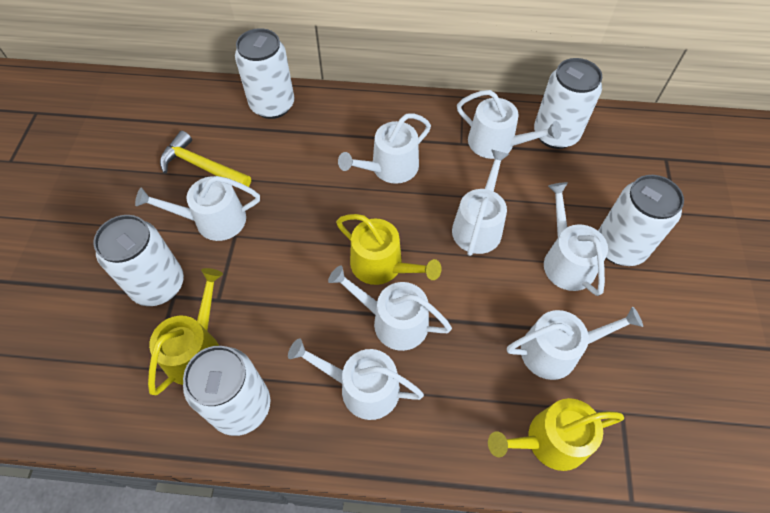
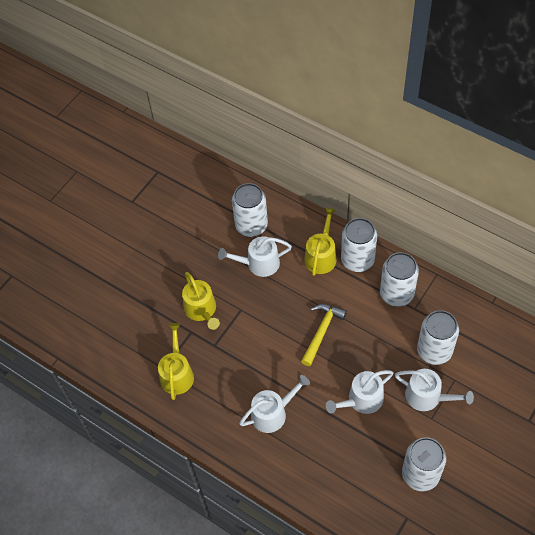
white watering can: [135,176,260,241] [288,338,424,420] [328,266,452,351] [338,113,431,184] [452,149,509,256] [457,90,561,159] [507,306,643,380] [544,182,608,296] = 8 -> [218,236,292,277] [239,375,310,433] [326,370,394,414] [395,369,474,411] = 4

